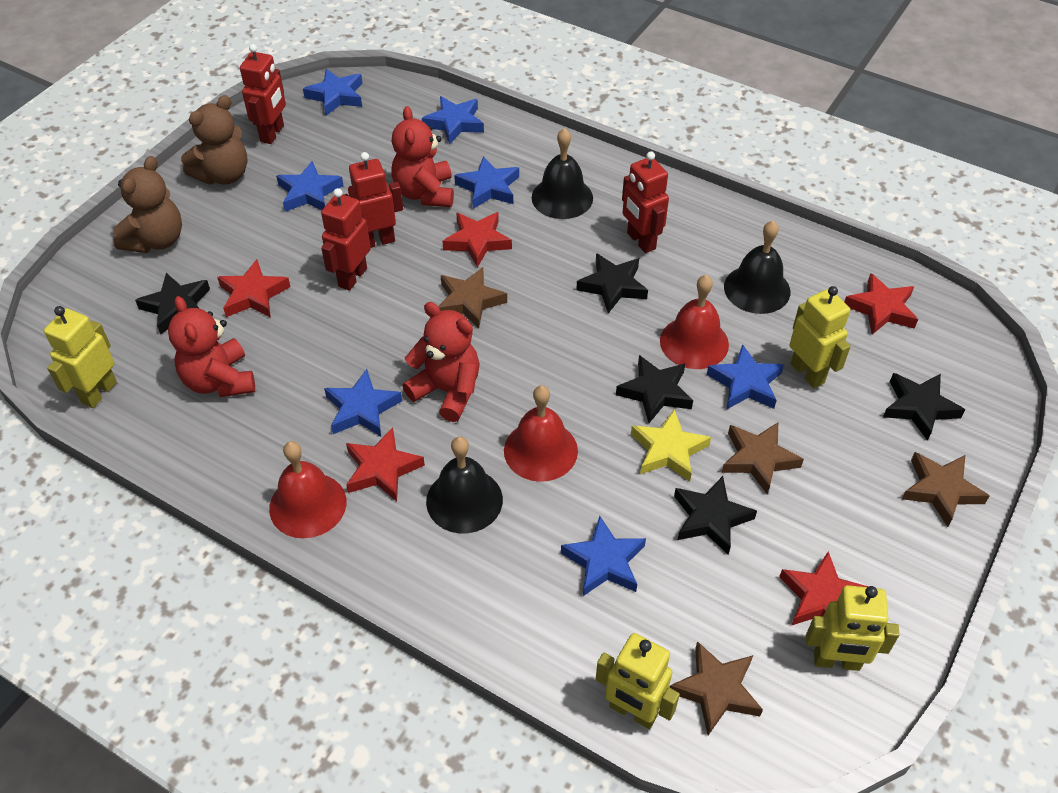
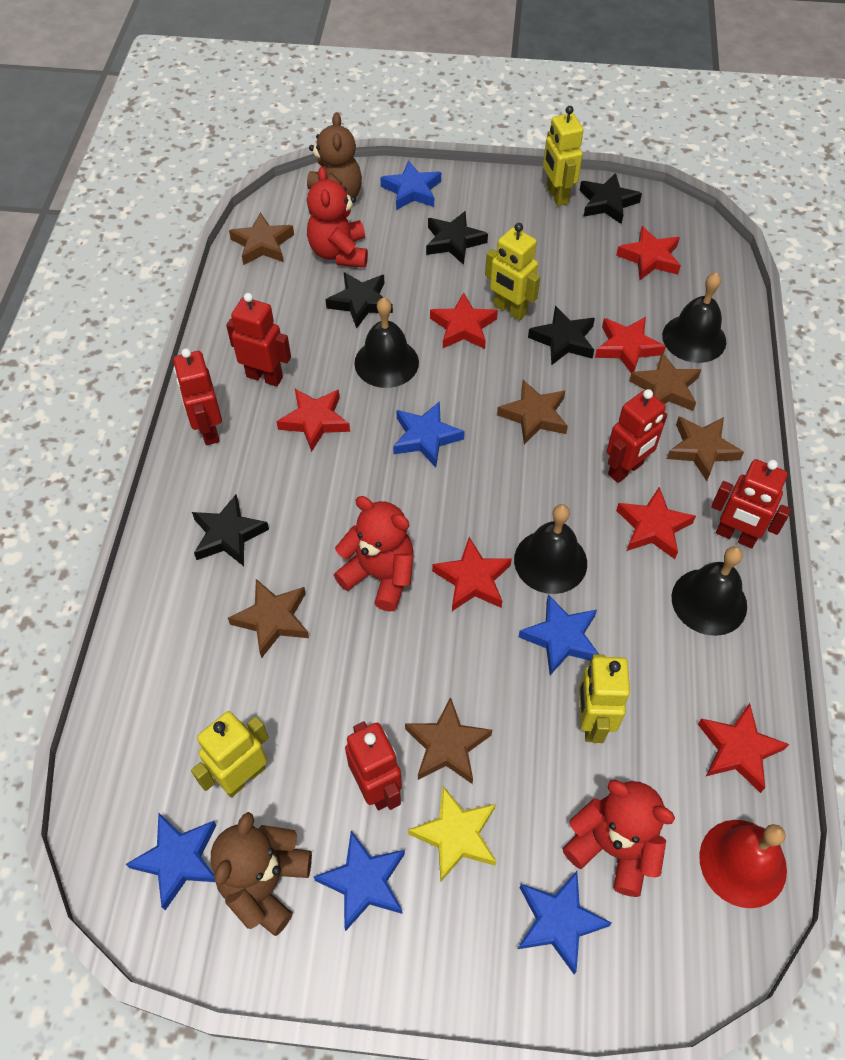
black bell: [426,436,503,533] [532,128,593,219] [724,221,790,314] = 3 -> [354,297,419,388] [514,504,587,594] [662,272,726,363] [672,546,747,636] = 4
blue star: [276,161,343,212] [303,69,363,116] [324,369,402,436] [422,96,484,145] [454,156,519,209] [561,516,646,596] [707,344,784,409] = 7 -> [126,813,217,910] [314,831,405,931] [380,160,441,210] [393,401,465,467] [518,871,612,974] [519,595,599,675] = 6
brown star: [438,267,507,328] [669,641,763,735] [722,422,804,494] [902,452,989,527] = 4 -> [228,579,309,658] [229,212,294,265] [405,697,492,784] [497,380,568,444] [629,352,702,411] [667,416,744,481] = 6
red bell: [269,441,347,538] [504,385,578,482] [660,275,729,369] = 3 -> [699,820,787,908] = 1
red robot: [240,44,286,144] [321,188,371,291] [343,152,403,248] [622,151,669,253] = 4 -> [173,348,222,445] [226,293,291,386] [345,721,402,810] [607,389,667,483] [711,459,791,548] = 5
red star: [217,259,291,318] [346,427,425,502] [442,212,512,268] [779,552,869,626] [845,273,918,335] = 5 -> [276,389,350,452] [430,292,498,349] [432,537,512,611] [595,317,666,373] [616,226,681,280] [616,487,696,559] [698,703,789,793] = 7

